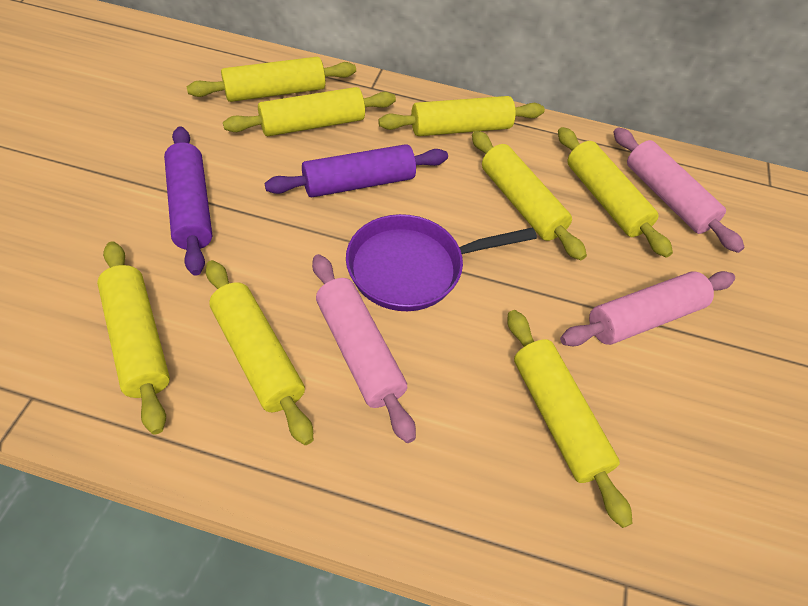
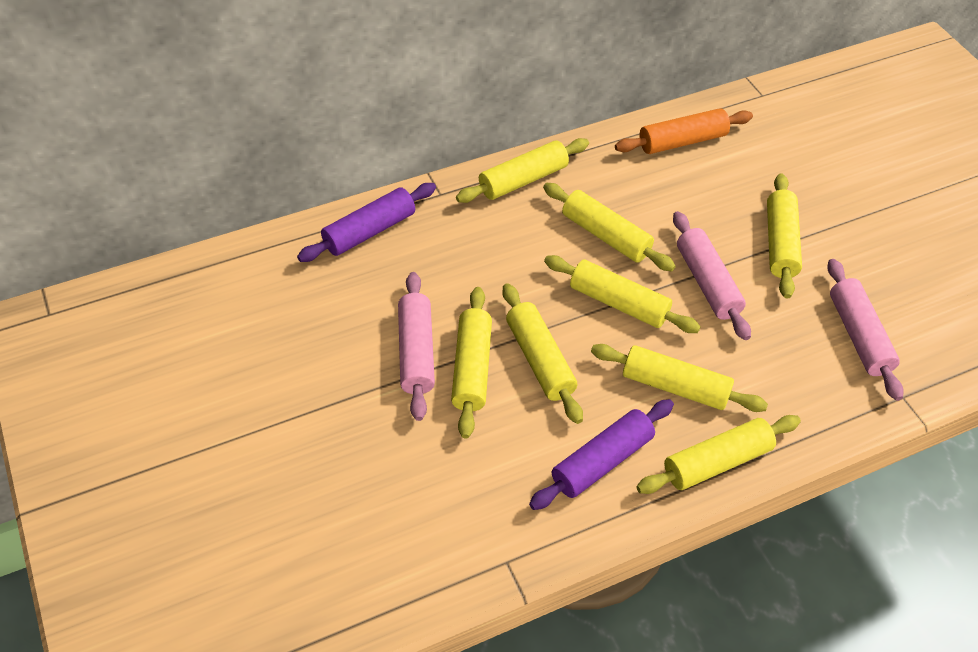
orange rolling pin: none = 0 -> [615,108,753,154] = 1
purple pan: [346,214,537,311] = 1 -> none = 0

